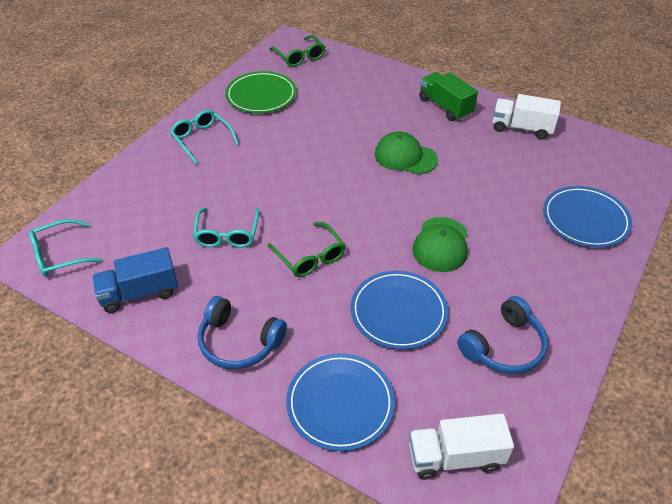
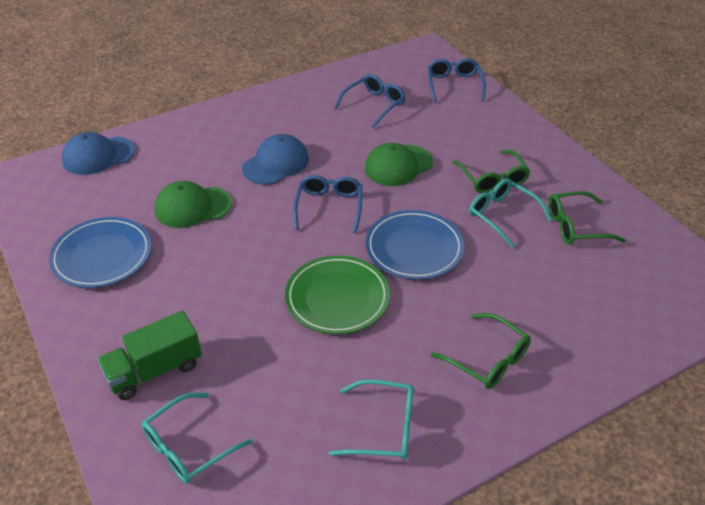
blue cap: none = 0 -> [62,132,135,175] [242,134,309,185] = 2
blue glasses: none = 0 -> [293,175,362,233] [334,74,406,128] [427,58,486,103] = 3
blue headphones: [198,296,287,369] [457,296,548,374] = 2 -> none = 0
blue plate: [286,353,395,451] [351,271,448,349] [543,186,632,248] = 3 -> [49,217,151,288] [366,210,464,280] = 2
blue truck: [92,247,178,313] = 1 -> none = 0
green glasses: [268,222,346,277] [269,35,325,67] = 2 -> [431,313,531,389] [452,150,530,193] [549,191,626,244] = 3
white truck: [409,414,514,480] [493,94,561,140] = 2 -> none = 0

